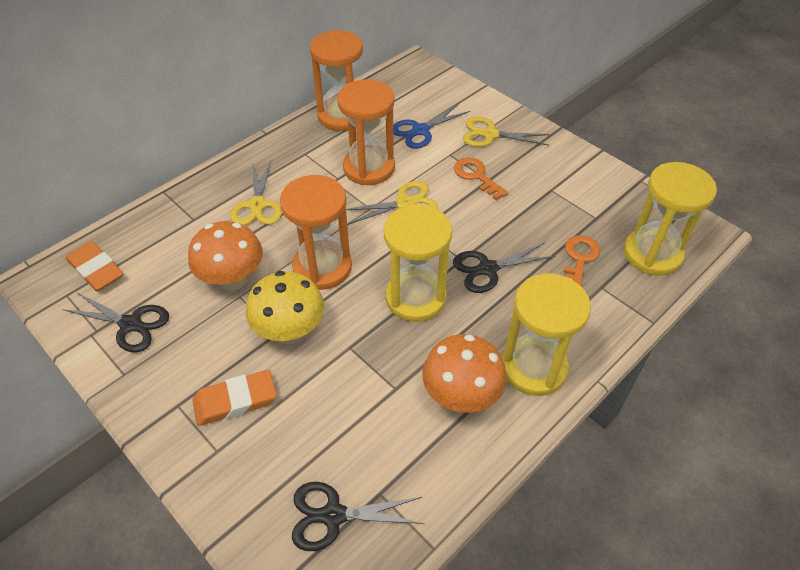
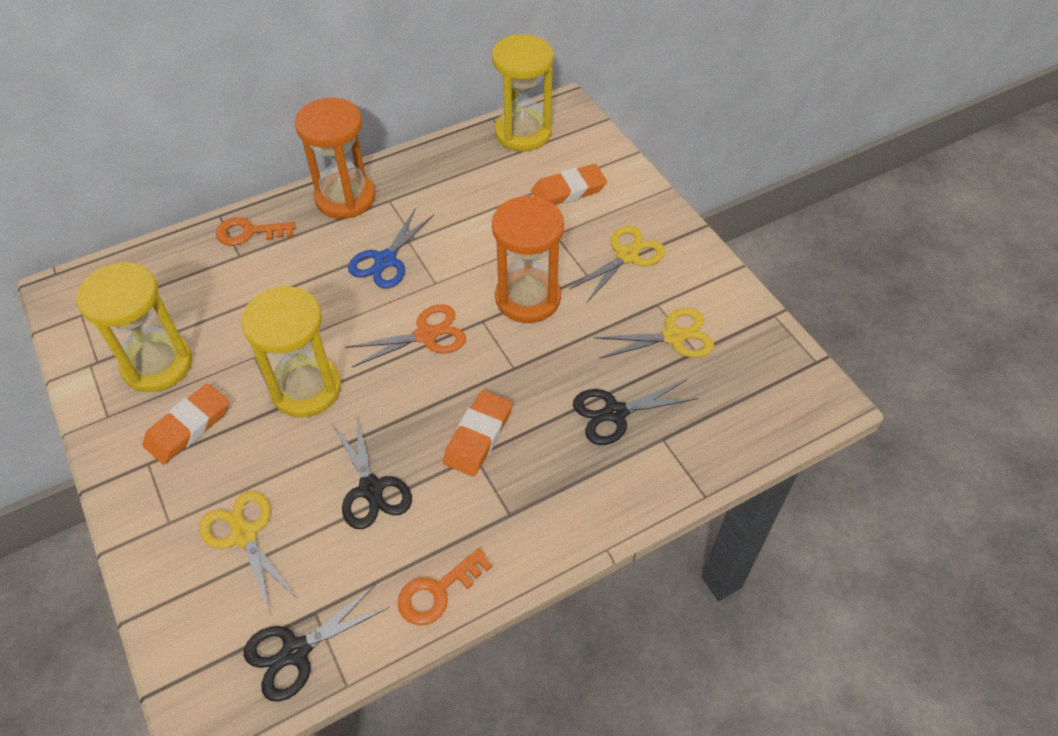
orange eraser: [66,241,124,291] [192,370,277,426] = 2 -> [142,383,229,464] [443,390,512,476] [531,164,607,205] = 3
orange hourglass: [280,175,352,290] [310,30,363,131] [337,79,395,185] = 3 -> [295,98,375,219] [492,195,564,323] = 2
orange mushroom: [188,221,263,291] [423,334,507,413] = 2 -> none = 0
orange scissors: none = 0 -> [345,304,466,367] = 1
yellow mushroom: [246,271,324,344] = 1 -> none = 0

